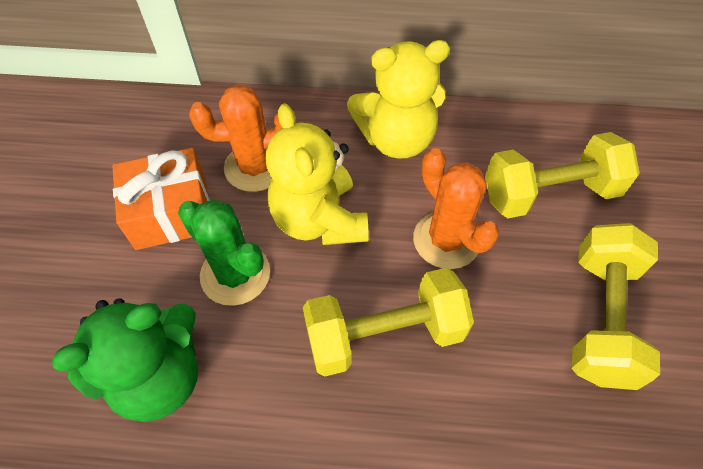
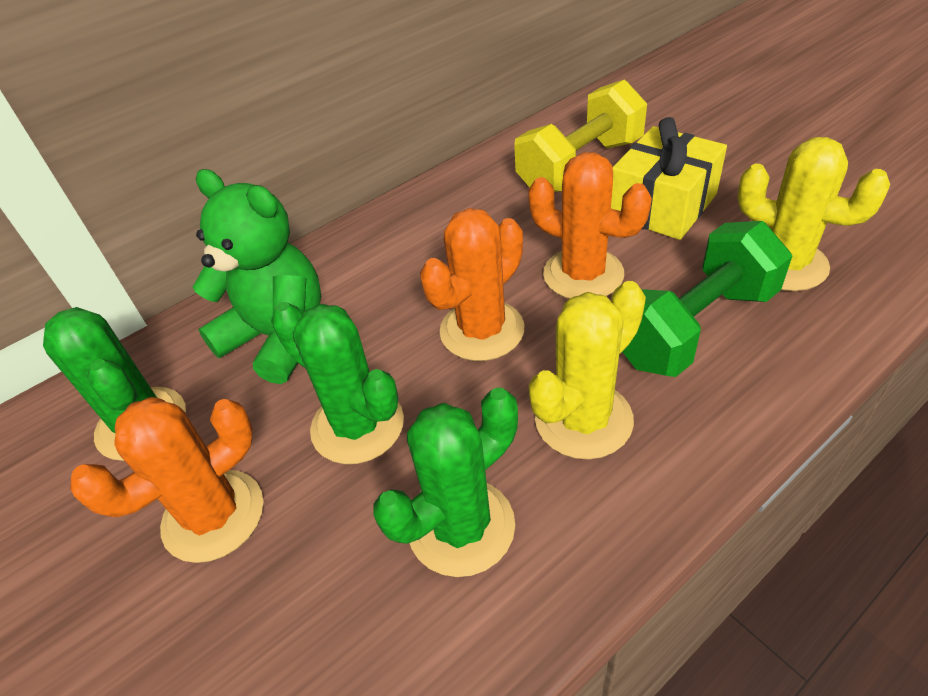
green cactus: [178,200,270,306] = 1 -> [43,307,186,461] [271,302,404,464] [373,387,518,577] = 3
green dumbbell: none = 0 -> [623,221,792,377] = 1
orange cactus: [189,84,282,192] [413,148,499,269] = 2 -> [70,397,263,563] [420,208,524,361] [528,152,652,299] = 3
orange gift: [112,148,210,250] = 1 -> none = 0
yellow cactus: none = 0 -> [529,281,646,459] [737,137,890,291] = 2
yellow dumbbell: [303,268,474,377] [485,132,640,218] [571,223,660,390] = 3 -> [514,79,647,192] = 1
yellow gift: none = 0 -> [611,117,727,240] = 1
yellow teddy bear: [266,103,369,245] [347,40,450,159] = 2 -> none = 0

